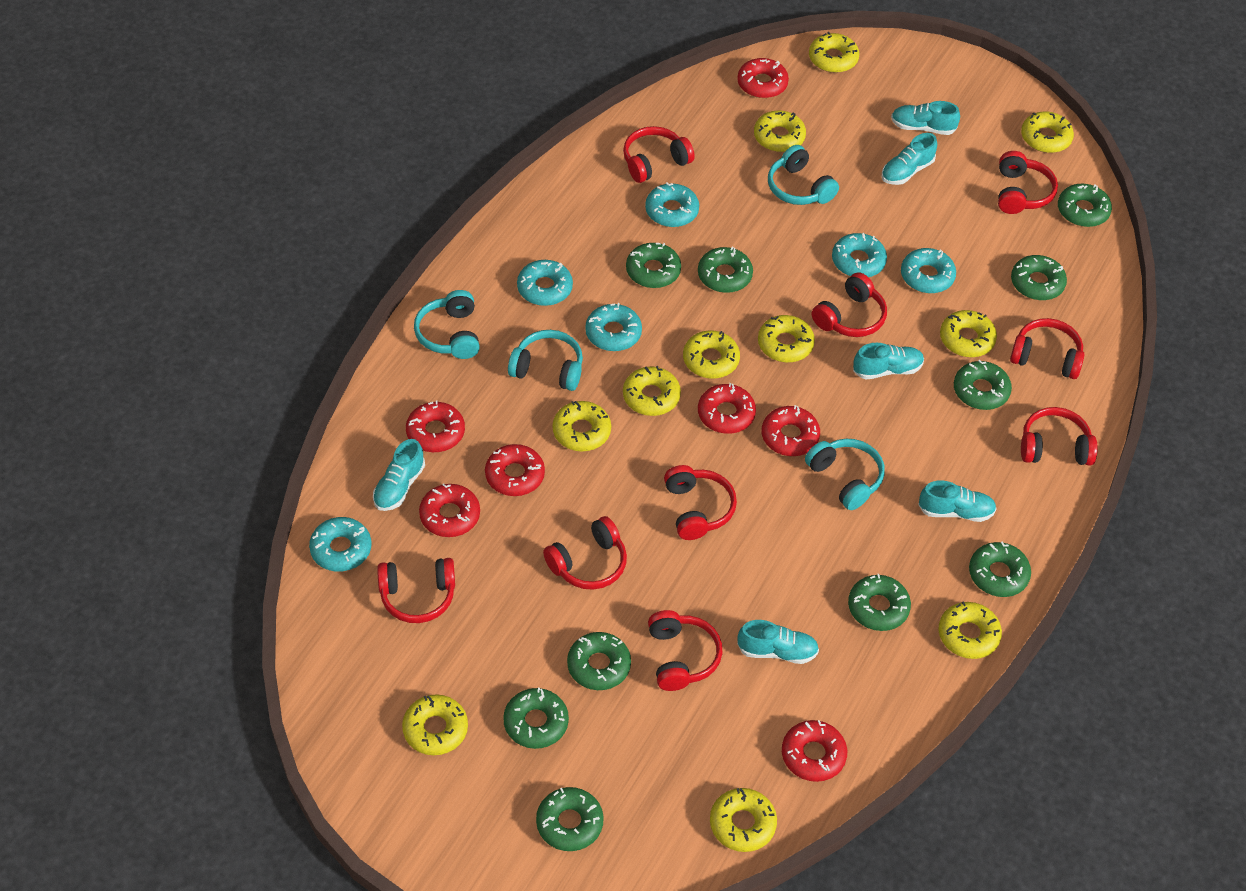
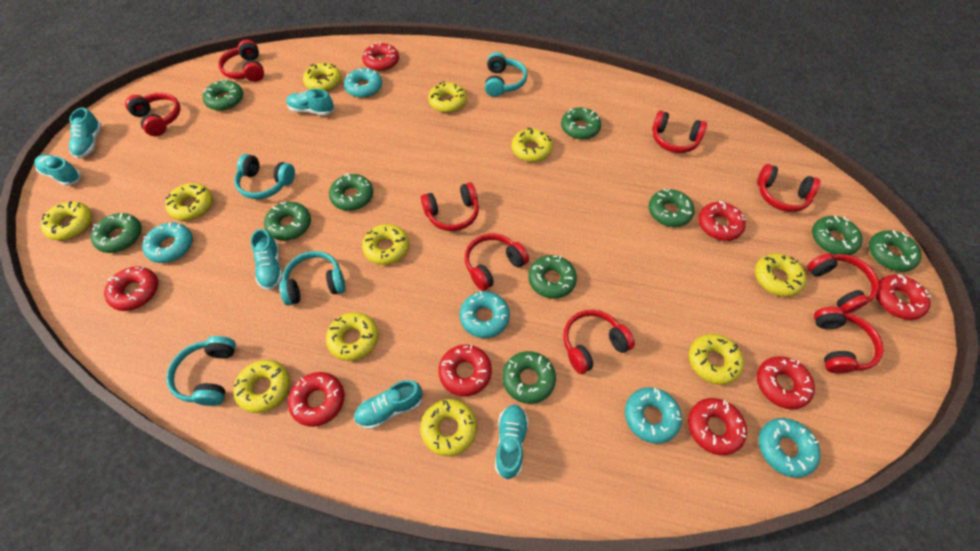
red donut: [406,400,465,452] [419,483,480,537] [485,444,545,496] [698,383,756,434] [737,58,789,98] [762,405,820,456] [782,720,847,782] = 7 -> [104,266,158,311] [288,372,344,427] [362,42,399,71] [439,345,492,396] [688,398,747,455] [698,201,746,241] [757,356,815,409] [876,274,931,320] = 8
turquoise donut: [309,517,371,572] [517,260,573,306] [585,303,642,351] [645,182,699,227] [832,233,887,277] [901,248,956,293] = 6 -> [142,222,193,263] [344,68,382,98] [460,291,510,338] [625,387,682,444] [759,418,821,478] = 5

